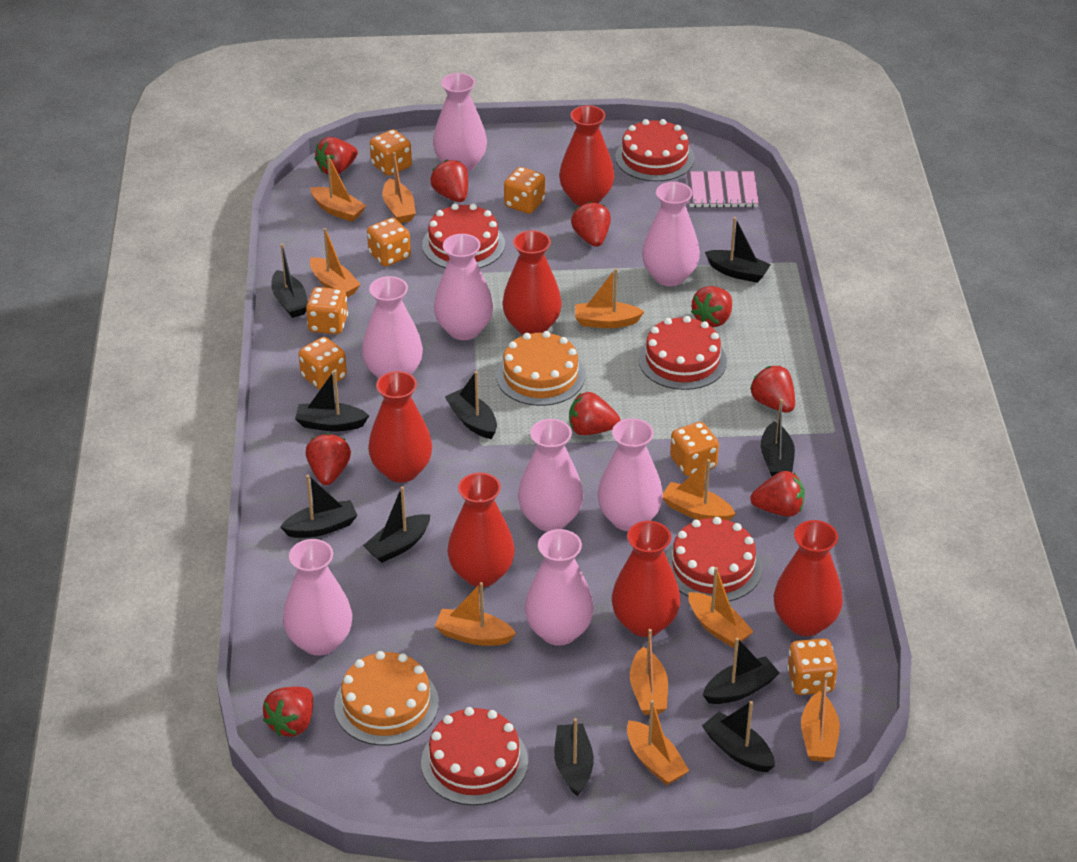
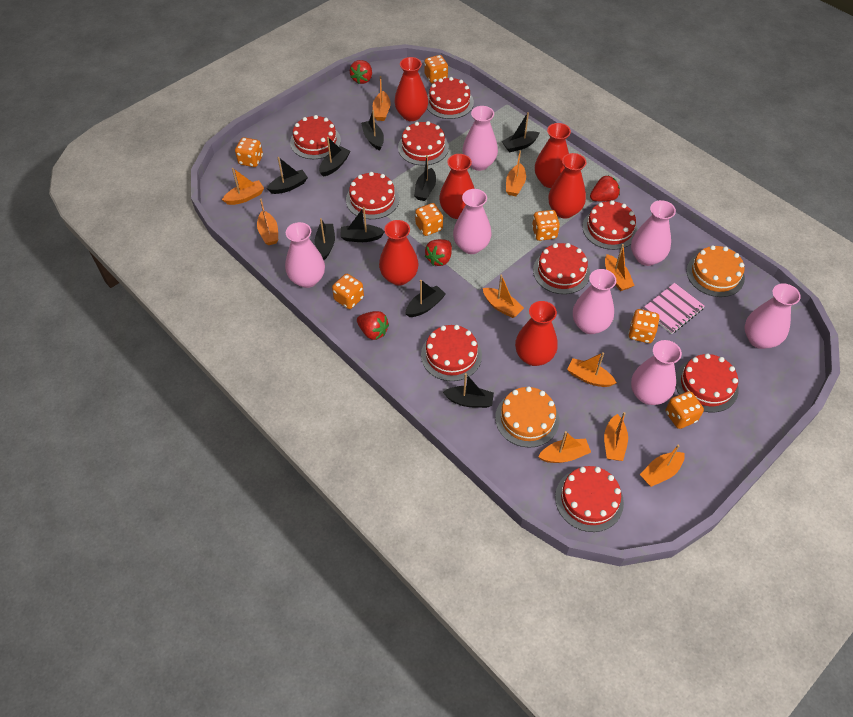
black boat: [271,244,308,318] [280,475,358,538] [295,370,369,431] [363,486,430,563] [445,371,497,439] [554,718,594,796] [702,701,775,772] [703,638,779,704] [705,217,771,283] [761,399,795,476] = 10 -> [267,157,308,194] [315,218,335,260] [319,137,350,177] [340,207,385,242] [361,110,384,151] [405,280,446,317] [414,155,436,201] [443,373,494,408] [502,112,540,153] = 9
pink vase: [283,539,353,656] [362,276,423,379] [433,73,487,172] [434,234,493,340] [518,419,583,532] [525,529,594,646] [597,418,663,531] [642,182,700,286] = 8 -> [285,222,325,288] [453,189,491,254] [462,106,498,171] [573,269,616,334] [631,200,676,266] [631,340,682,405] [745,284,801,349] = 7
red cake: [421,707,528,805] [422,204,505,268] [615,119,694,181] [638,316,727,390] [666,517,762,601] = 5 -> [290,115,341,159] [346,172,399,219] [398,121,449,166] [421,325,482,381] [427,77,474,119] [533,243,590,294] [555,466,624,532] [582,200,638,250] [676,353,739,412] = 9
red strawberry: [263,687,313,737] [306,433,351,485] [314,137,358,174] [431,160,468,202] [569,392,620,435] [571,202,611,247] [691,286,732,327] [750,366,795,413] [751,471,805,517] = 9 -> [350,60,372,84] [357,311,389,340] [425,239,452,266] [590,175,620,201] = 4

